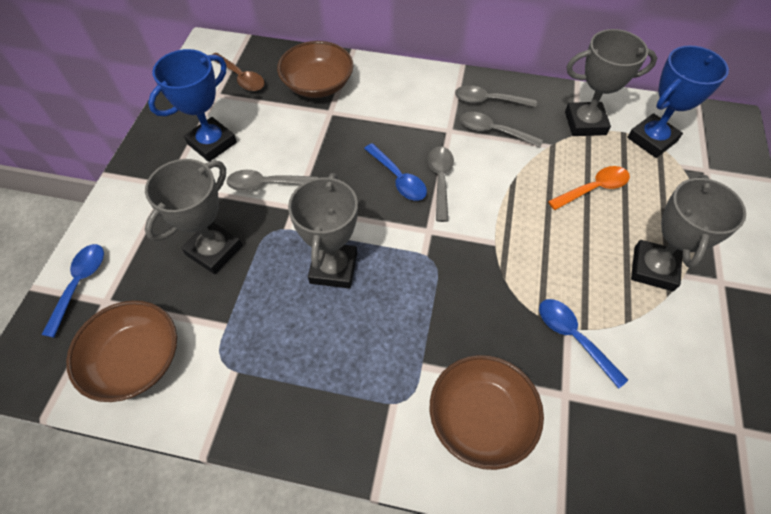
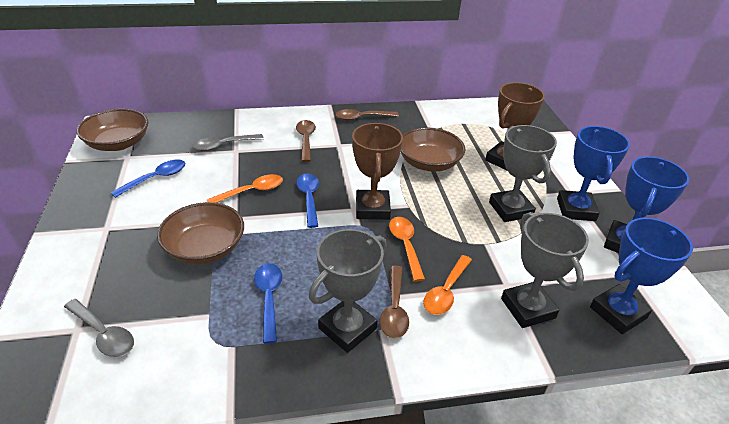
blue trophy: [148,49,237,162] [627,45,729,158] = 2 -> [557,126,630,221] [590,218,693,334] [604,156,689,253] = 3
brown spoon: [212,53,265,91] = 1 -> [296,120,316,162] [336,109,399,121] [380,266,409,338] = 3
brown trophy: none = 0 -> [352,123,403,220] [485,82,545,170] = 2
grey spoon: [226,170,318,191] [428,146,454,222] [455,85,537,107] [460,112,543,147] = 4 -> [64,299,134,357] [192,134,264,151] = 2
grey trophy: [145,159,242,274] [288,173,358,288] [565,29,657,136] [631,175,746,291] = 4 -> [309,229,387,353] [489,125,557,222] [501,212,589,328] = 3
orange spoon: [548,166,630,210] = 1 -> [207,174,283,203] [389,217,425,282] [423,255,472,315] = 3

